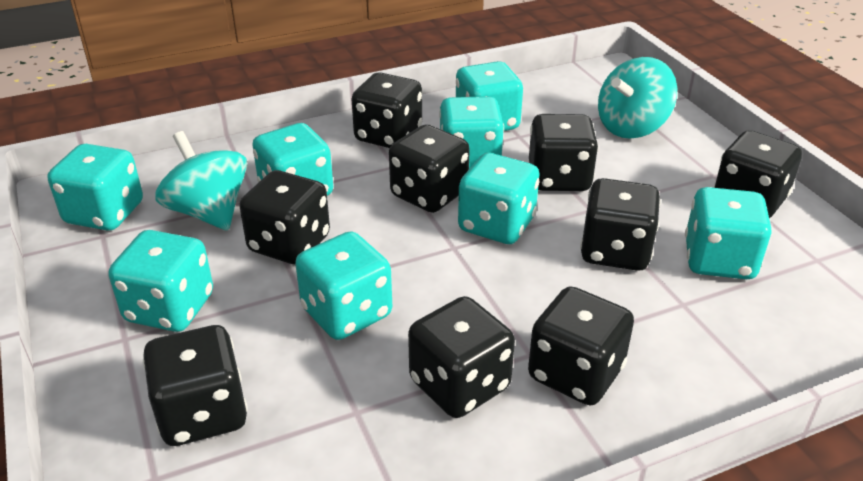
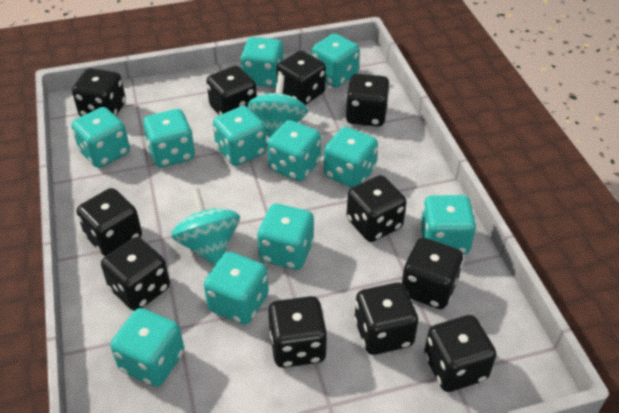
black dice: [143,325,247,446] [240,170,330,264] [352,72,422,148] [389,124,470,213] [408,296,515,418] [528,286,634,405] [529,114,598,191] [580,178,661,271] [714,130,802,218] = 9 -> [72,68,126,117] [77,188,142,256] [101,237,170,311] [206,66,257,115] [268,296,328,368] [276,51,326,105] [345,74,390,127] [347,175,406,242] [354,283,418,355] [401,238,463,309] [424,315,496,392] = 11
turquoise dice: [48,144,143,231] [108,230,213,332] [252,123,333,196] [295,231,392,340] [439,96,504,169] [456,61,523,131] [458,153,540,244] [685,187,772,279] = 8 -> [71,107,130,168] [110,308,184,387] [143,109,195,168] [204,252,269,325] [213,106,267,166] [240,37,284,87] [257,204,314,270] [267,120,321,181] [312,33,360,87] [324,127,378,188] [420,195,476,255] = 11

